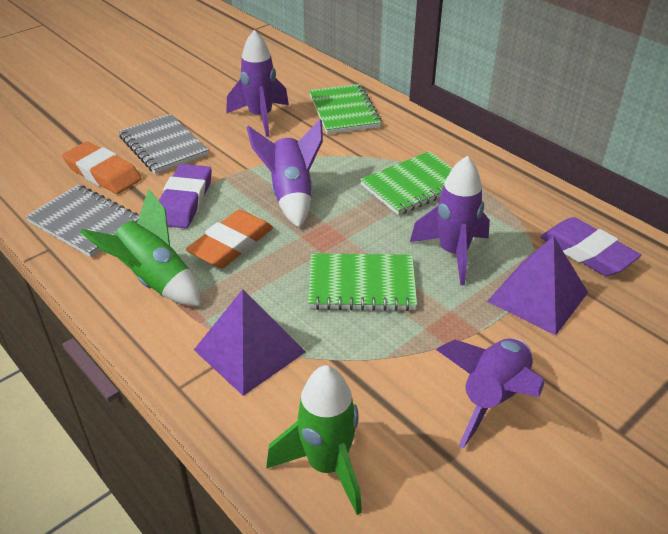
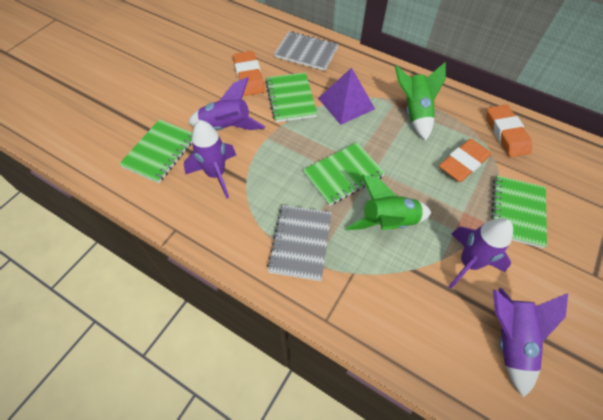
green notebook: [308,253,417,311] [309,84,382,134] [360,151,453,216] = 3 -> [119,119,193,183] [265,73,317,122] [303,142,385,206] [491,176,547,248] = 4
orange eraser: [62,141,142,194] [186,210,273,268] = 2 -> [233,51,265,96] [439,139,491,182] [487,105,532,157] = 3
purple eraser: [159,164,212,228] [540,217,641,276] = 2 -> none = 0
purple pyramid: [194,289,306,396] [487,236,588,335] = 2 -> [318,67,375,125] = 1

